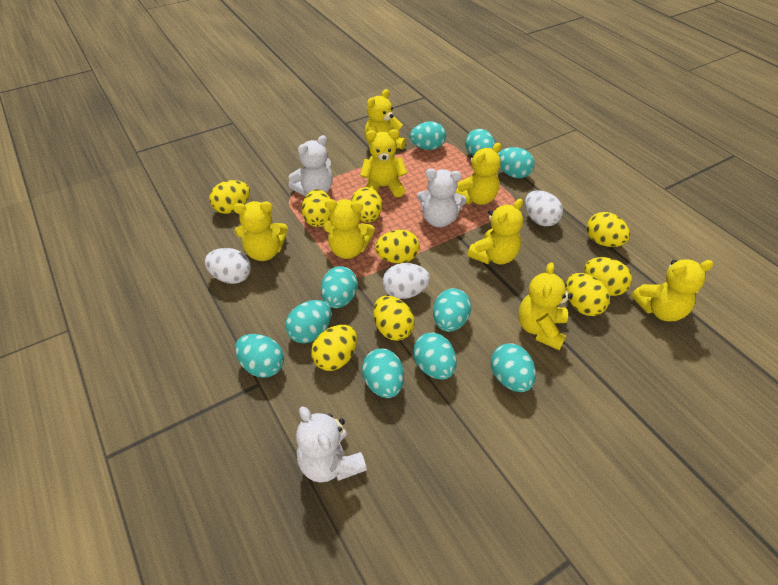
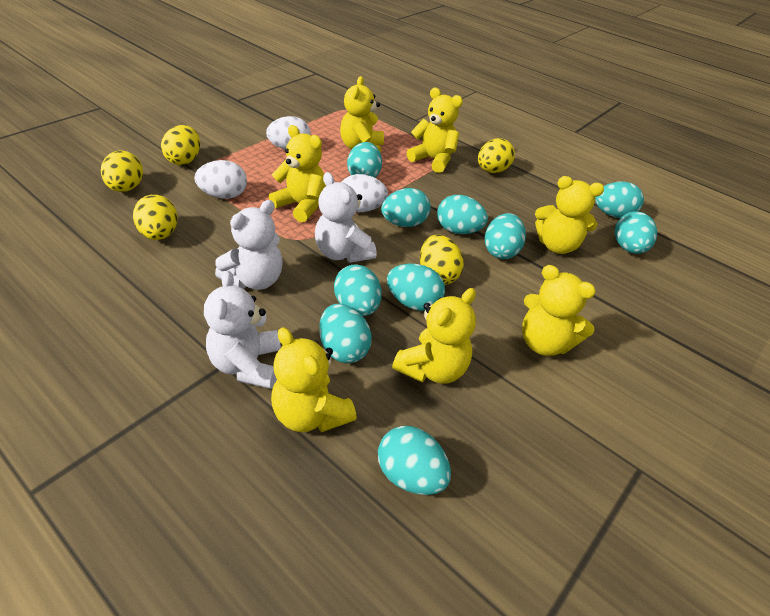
yellow egg: [209,180,250,214] [302,189,330,227] [311,325,357,371] [351,187,382,223] [373,295,415,341] [375,230,420,263] [566,273,610,316] [584,257,632,296] [587,212,630,247] = 9 -> [101,150,143,192] [133,195,178,240] [161,125,200,165] [420,235,464,285] [478,138,515,173] = 5
yellow teddy bear: [233,201,288,261] [323,199,375,259] [360,129,408,197] [365,89,406,149] [455,143,501,205] [467,199,523,264] [518,262,572,350] [631,260,714,321] = 8 -> [269,125,326,222] [271,327,357,432] [340,76,384,153] [392,288,476,384] [407,88,463,173] [522,265,596,356] [535,176,604,254] = 7

